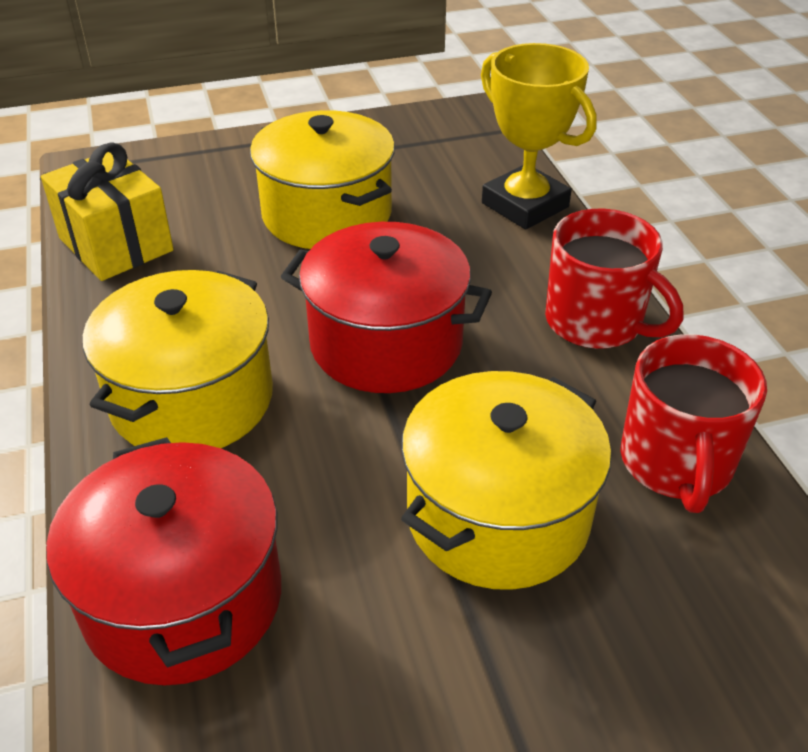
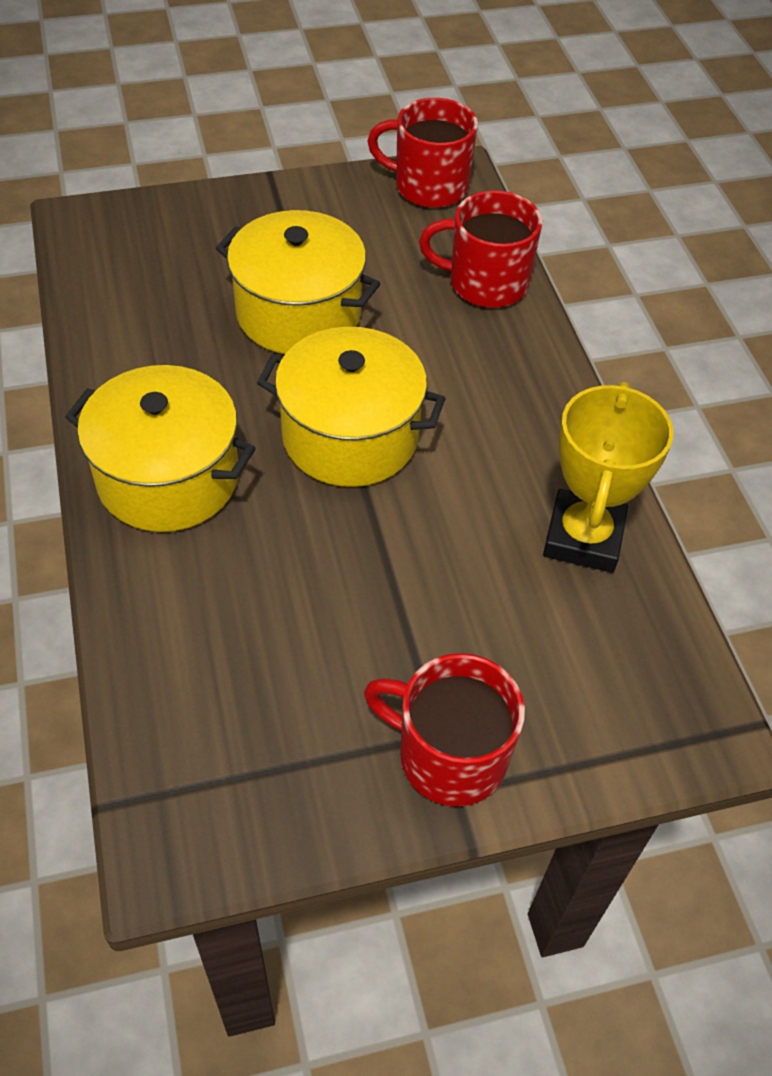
red mug: [545,209,683,349] [620,334,767,513] = 2 -> [364,653,525,807] [368,98,478,208] [419,190,542,308] = 3
red pot: [46,437,281,685] [281,222,492,393] = 2 -> none = 0
yellow gift: [41,143,174,281] = 1 -> none = 0

